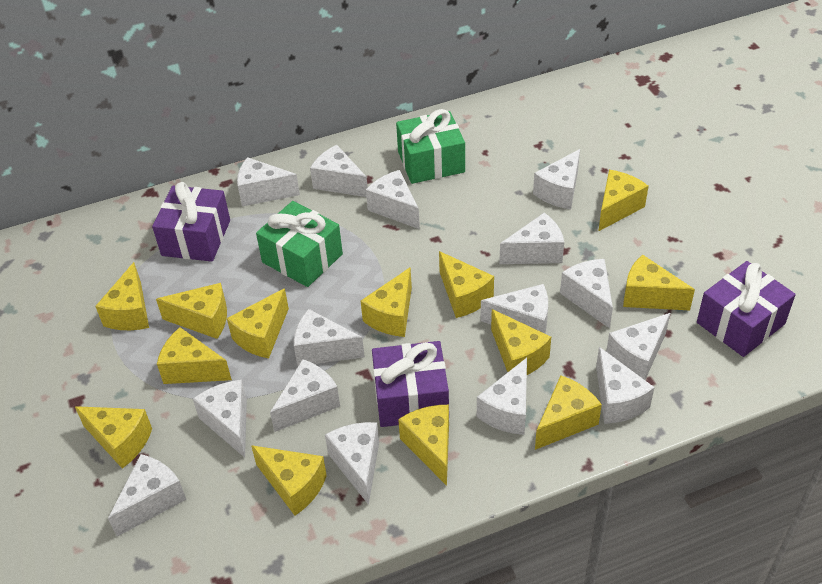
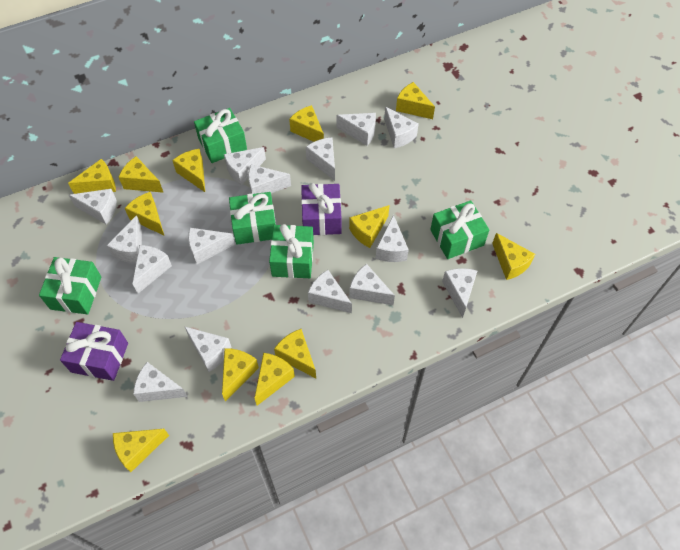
green gift: [256,201,343,287] [396,109,465,184] = 2 -> [39,257,101,314] [194,108,247,163] [229,192,276,245] [269,224,314,278] [430,200,489,259] = 5
purple gift: [152,182,230,262] [372,341,449,427] [697,261,796,357] = 3 -> [60,322,128,381] [301,183,341,235] = 2
yellow cheese: [75,406,152,469] [95,262,149,330] [156,283,227,339] [157,327,232,384] [227,288,289,358] [251,445,327,516] [361,267,412,337] [398,405,449,486] [439,251,494,318] [491,309,551,375] [535,376,602,450] [599,170,649,231] [623,255,695,310] = 13 -> [68,159,116,194] [113,429,169,472] [119,156,164,193] [125,192,164,235] [172,149,205,192] [222,348,259,402] [255,353,295,406] [274,329,316,378] [289,105,324,142] [349,205,389,248] [396,82,435,119] [492,233,535,280] = 12

